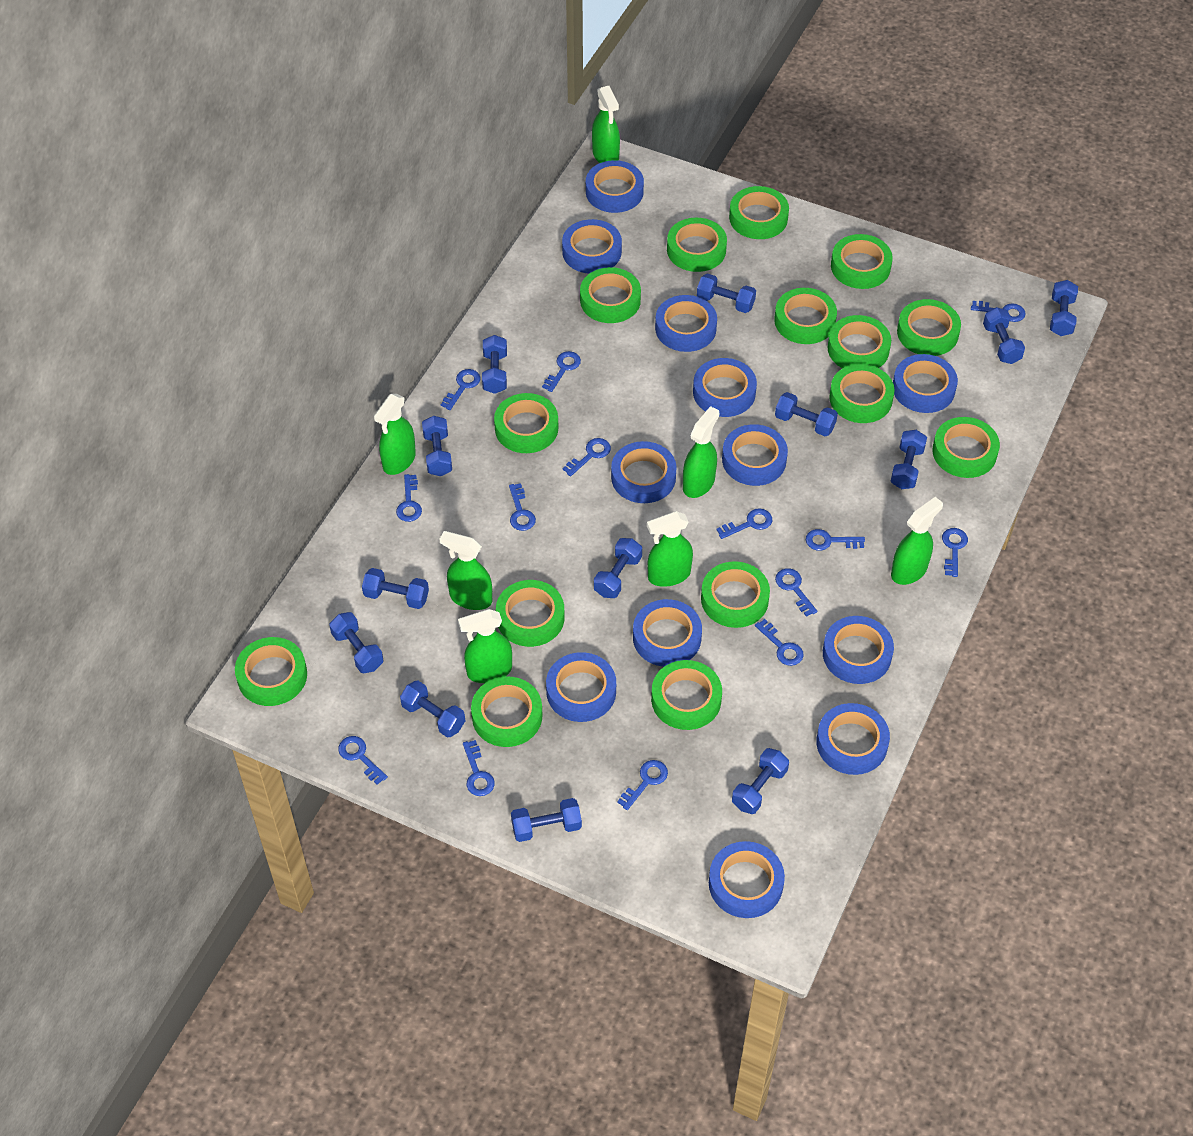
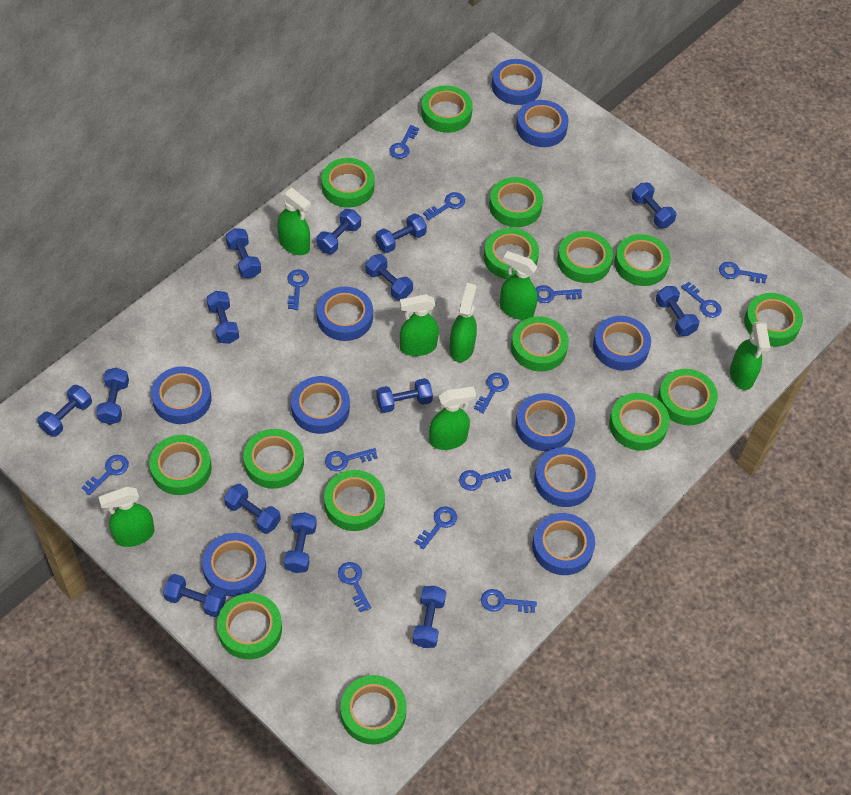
blue dumbbell: [329,612,383,673] [362,568,429,609] [400,681,465,737] [422,416,452,476] [482,335,507,394] [511,798,582,842] [594,538,642,598] [697,274,756,313] [732,748,789,814] [775,392,838,436] [891,430,927,489] [983,307,1025,364] [1050,280,1078,336] = 13 -> [37,385,92,437] [96,368,129,425] [163,574,226,617] [206,291,239,344] [224,484,281,534] [226,228,261,278] [284,512,317,573] [316,209,361,254] [365,254,413,300] [375,213,427,253] [376,378,433,413] [412,586,446,648] [632,183,677,228] [656,286,700,336] = 14
blue key: [338,736,388,785] [396,474,422,522] [441,369,481,410] [463,740,495,796] [509,483,536,531] [542,351,581,392] [563,438,611,476] [617,760,668,810] [716,508,772,539] [755,619,804,666] [775,568,817,617] [806,529,865,551] [942,528,968,577] [971,301,1025,322] = 14 -> [82,455,129,495] [287,269,309,310] [325,448,377,471] [338,562,371,612] [389,125,419,159] [415,506,457,549] [423,192,465,220] [459,468,512,491] [474,373,509,414] [481,589,537,613] [536,285,582,303] [681,282,722,318] [719,262,767,283] = 13
blue tape: [546,652,616,722] [562,219,622,274] [586,160,644,213] [611,441,677,503] [633,599,702,667] [655,295,717,352] [693,358,757,417] [709,841,785,918] [722,424,788,486] [816,703,890,775] [823,616,894,684] [893,354,958,413] = 12 -> [151,366,212,424] [202,533,266,597] [291,376,350,434] [317,287,373,341] [491,59,543,105] [515,393,575,451] [516,100,569,147] [532,513,595,575] [534,447,596,507] [593,316,651,371] = 10

